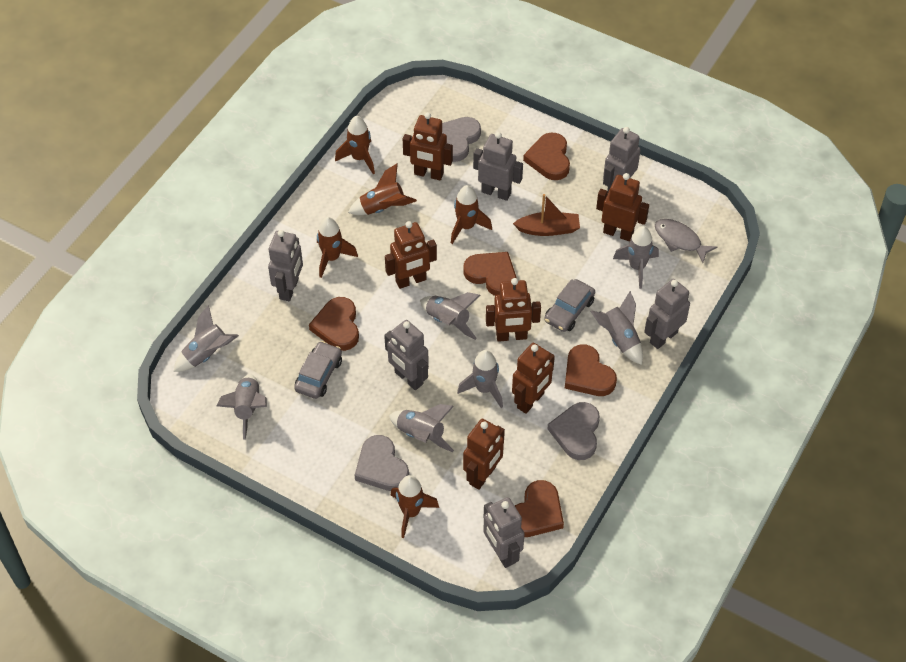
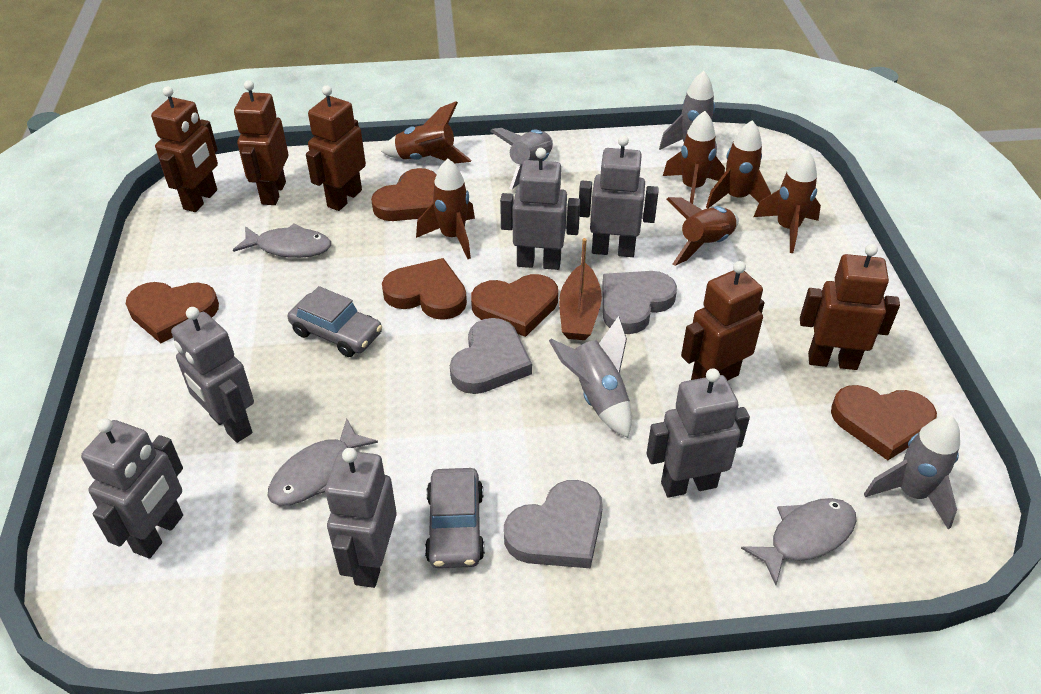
brown robot: [385,221,437,289] [403,112,453,180] [463,419,505,490] [486,278,541,342] [512,343,555,414] [596,173,649,241] = 6 -> [151,86,218,212] [234,80,288,205] [306,85,366,211] [681,261,764,381] [800,244,900,370] = 5
brown rocket: [317,217,358,278] [335,116,375,174] [348,163,417,215] [391,475,439,538] [451,185,492,244] = 5 -> [381,101,471,163] [416,158,475,259] [663,111,725,204] [666,197,739,266] [706,120,771,209] [754,151,821,253] = 6
grey fish: [655,219,717,263] = 1 -> [233,223,331,258] [268,419,378,506] [741,498,856,585] = 3
grey rocket: [174,305,239,372] [216,374,267,440] [389,404,454,452] [420,292,481,340] [457,350,503,408] [590,291,643,365] [613,226,659,289] = 7 -> [490,128,553,189] [549,316,632,438] [659,71,717,155] [864,415,960,529] = 4

